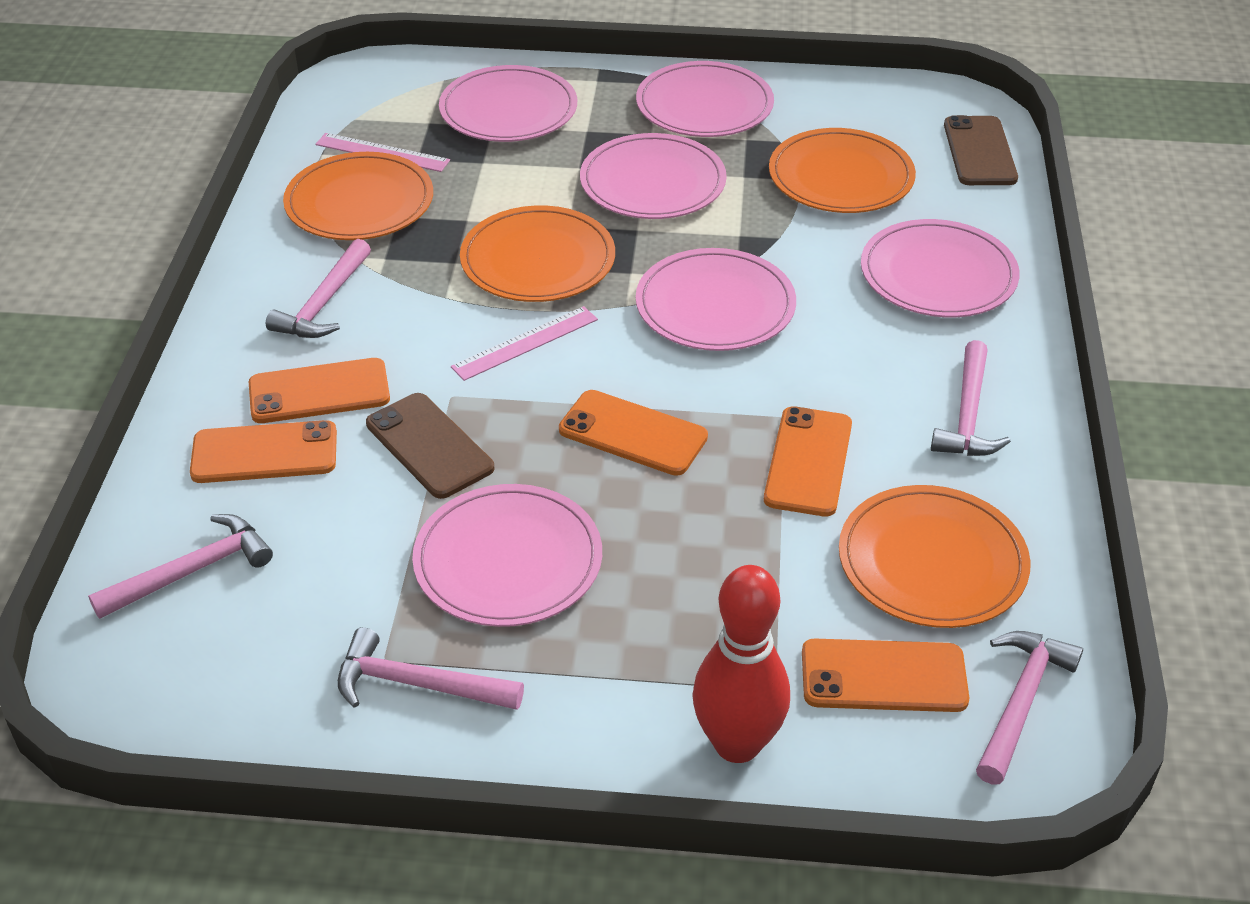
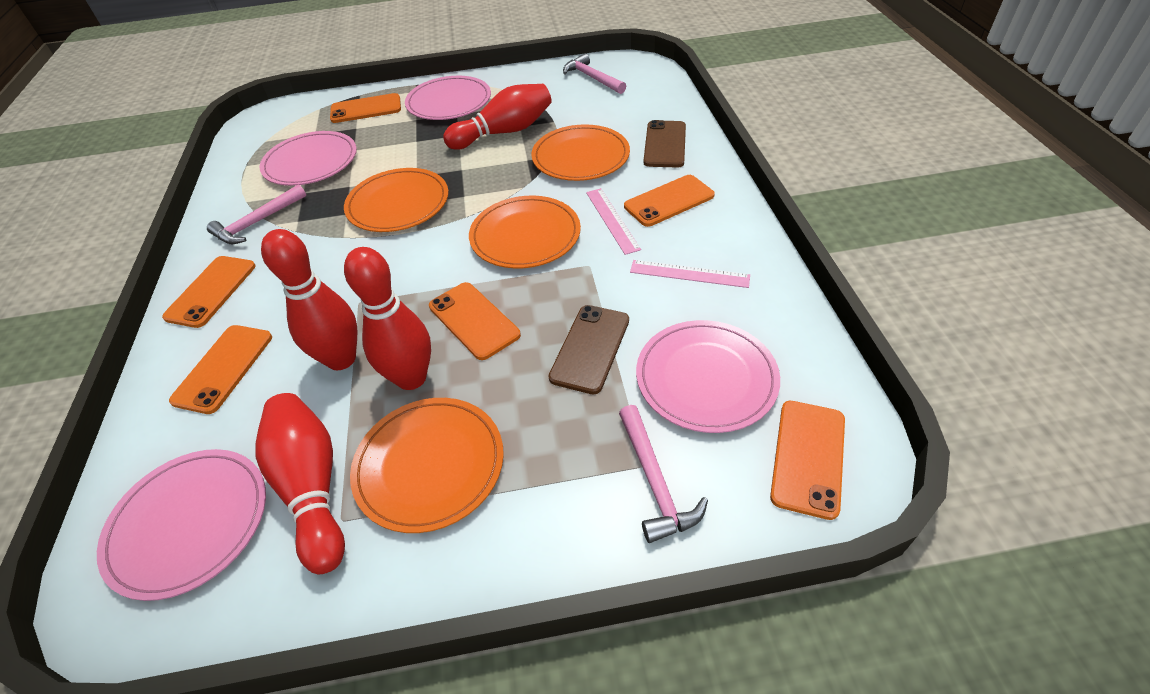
orange phone: [190,420,337,483] [249,358,390,423] [559,390,708,476] [764,406,852,517] [802,638,969,712] = 5 -> [162,256,255,328] [169,325,272,414] [330,93,401,123] [429,282,521,360] [624,175,715,227] [770,401,845,520] = 6
pink hammer: [88,514,273,619] [266,239,371,338] [338,627,524,710] [931,340,1011,456] [976,631,1083,784] = 5 -> [207,184,306,244] [563,53,626,94] [619,405,708,543] = 3
pink plate: [412,484,602,627] [439,65,577,142] [580,133,727,219] [636,61,774,137] [636,248,796,351] [861,219,1020,317] = 6 -> [97,449,266,601] [260,131,357,186] [405,76,491,120] [636,320,780,433] = 4
red bowling pin: [692,565,790,763] = 1 -> [255,393,345,574] [261,229,357,370] [344,247,431,390] [443,84,552,150] = 4

